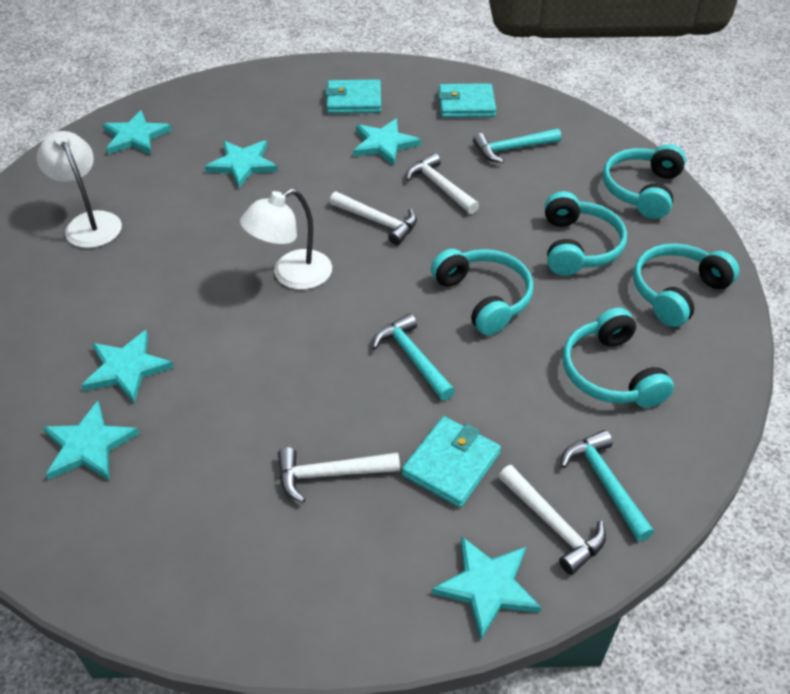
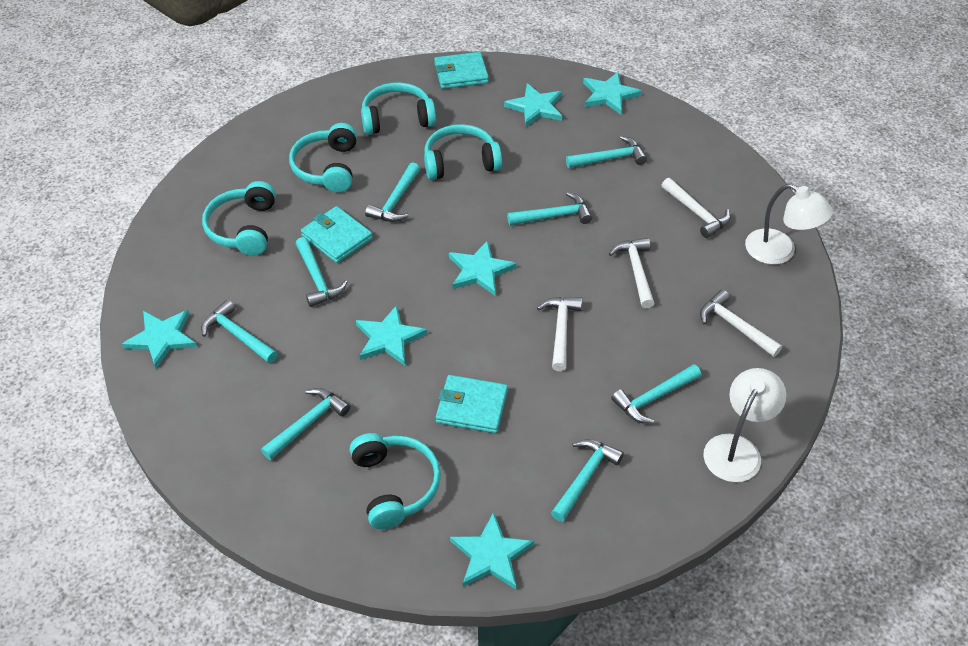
turquoise hammer: [372,313,455,400] [473,129,561,163] [561,430,654,541] = 3 -> [201,300,278,363] [261,388,350,460] [296,237,347,307] [365,162,420,222] [507,192,592,226] [551,439,624,522] [566,136,647,168] [611,364,701,424] = 8

